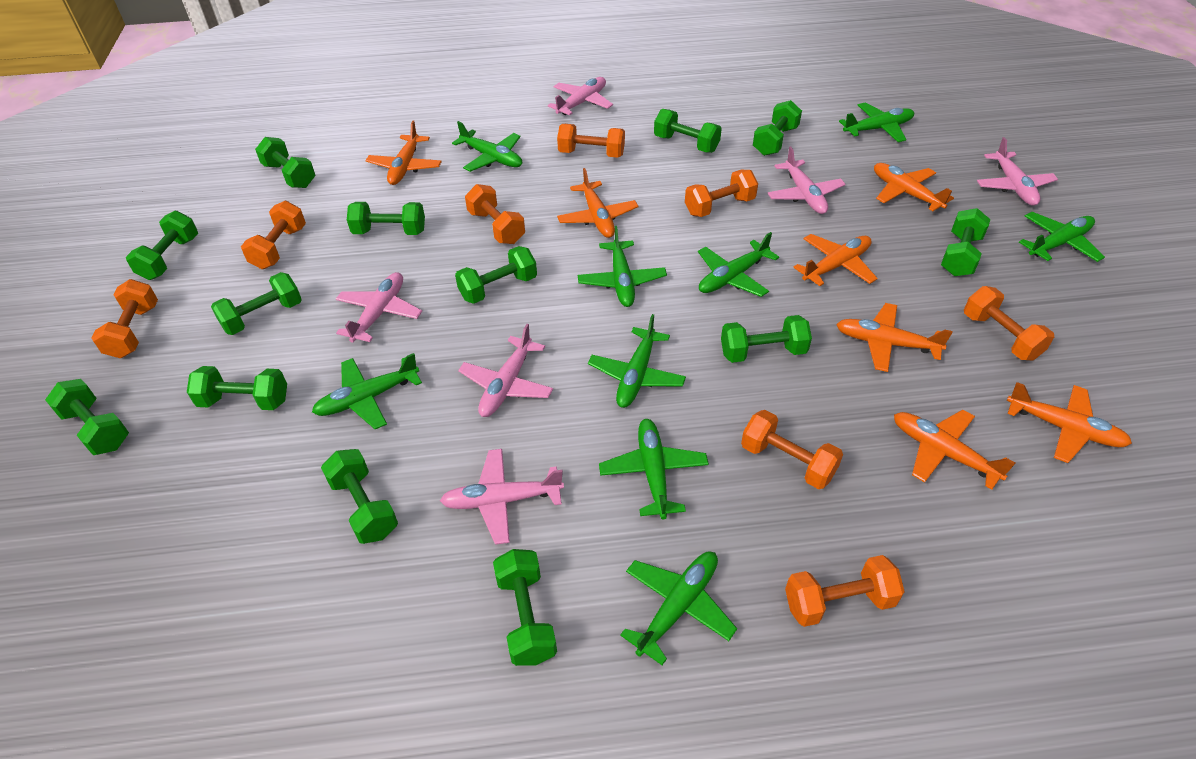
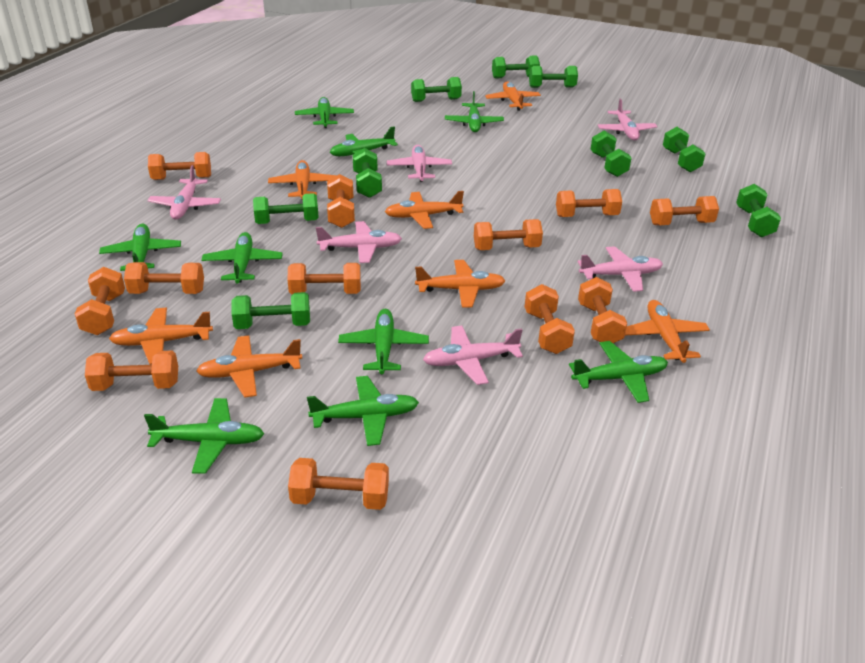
green dumbbell: [45,379,129,455] [126,211,198,280] [187,366,287,410] [211,272,302,335] [255,137,316,188] [321,449,398,544] [347,202,425,235] [455,246,537,304] [493,549,557,666] [654,109,722,153] [721,315,812,363] [753,100,802,156] [941,208,990,276] = 13 -> [232,292,310,329] [253,193,319,224] [353,148,382,198] [411,77,462,102] [492,55,540,79] [529,66,578,88] [591,131,632,177] [663,127,706,172] [736,184,781,237] = 9
orange dumbbell: [91,279,158,358] [241,201,306,269] [465,184,525,244] [557,124,625,158] [685,170,758,217] [741,410,843,489] [785,555,905,627] [964,286,1054,361] = 8 -> [75,267,125,335] [85,351,178,391] [124,262,204,294] [148,152,211,180] [287,263,361,295] [288,458,389,510] [327,174,355,228] [474,219,543,250] [525,284,575,354] [556,189,622,217] [578,277,627,343] [650,196,719,225] = 12

